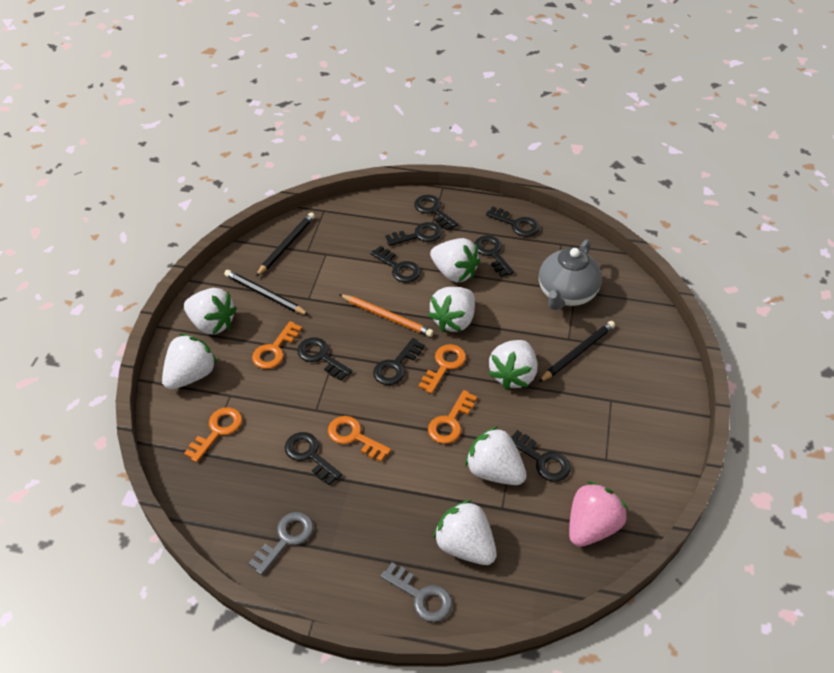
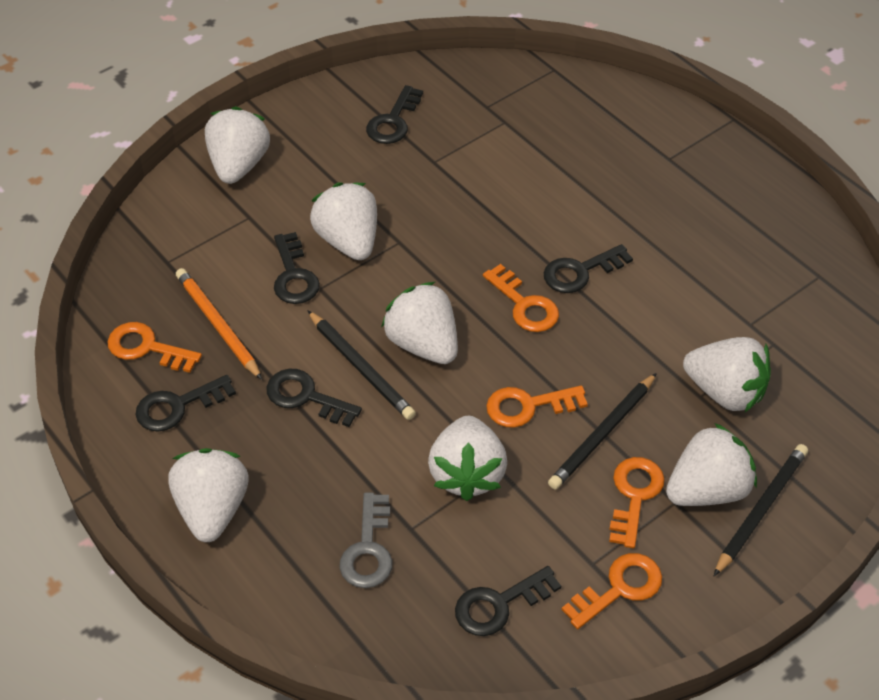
black key: [285,432,342,485] [297,337,352,381] [370,246,421,283] [373,338,425,385] [385,222,442,246] [414,195,458,231] [474,236,514,277] [486,206,540,237] [510,430,571,482] = 9 -> [136,375,236,432] [266,369,362,427] [274,232,320,304] [366,85,423,144] [455,566,561,636] [544,244,633,293] = 6
grey key: [248,512,313,575] [380,563,452,622] = 2 -> [340,492,393,588] = 1
grey teapot: [539,239,602,310] = 1 -> none = 0
pink strawberry: [569,481,628,547] = 1 -> none = 0

